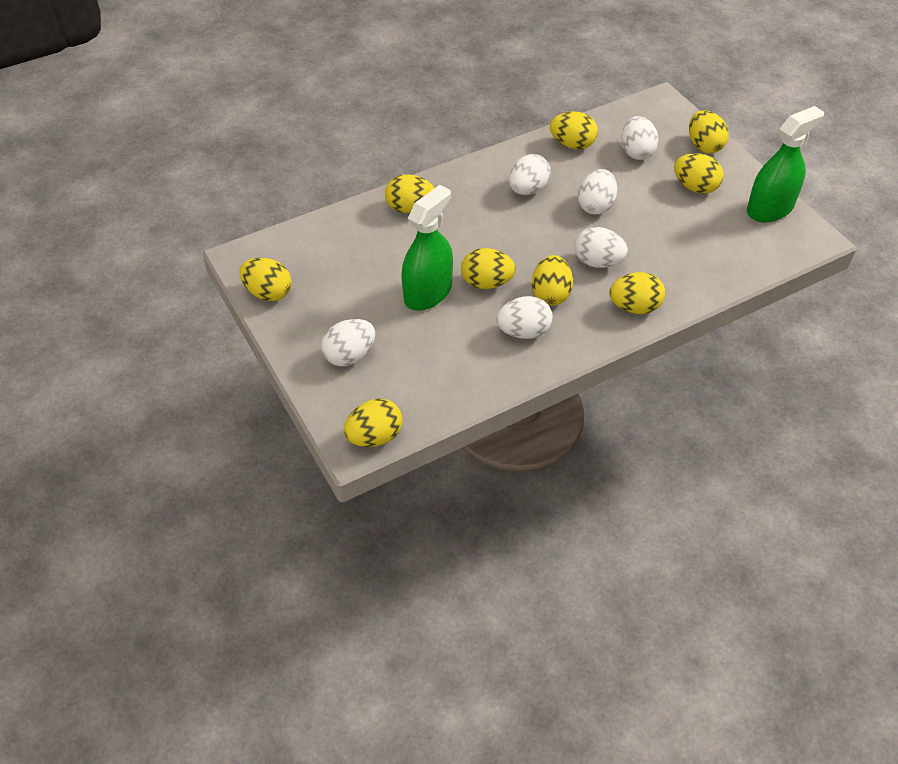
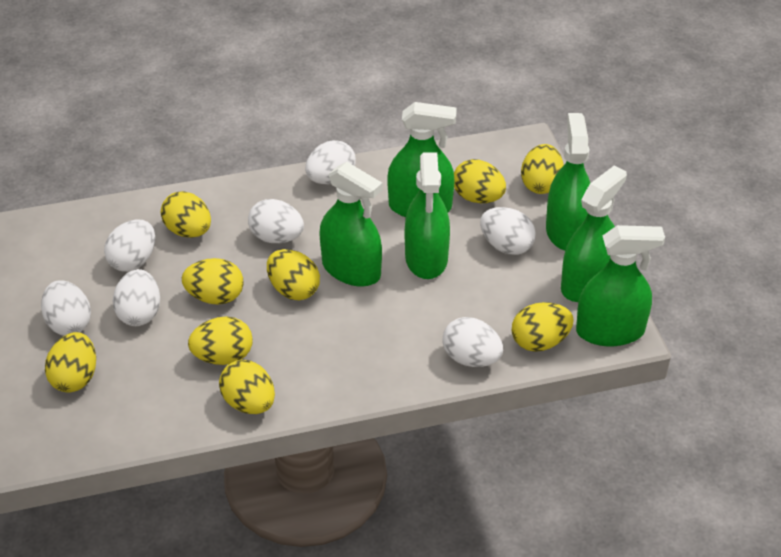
green spray bottle: [401,185,453,311] [747,106,824,222] = 2 -> [319,162,382,287] [387,102,457,217] [405,152,450,279] [546,113,590,251] [561,165,627,302] [576,225,665,346] = 6
white egg: [321,319,375,366] [496,296,553,339] [509,154,551,195] [574,227,628,268] [578,169,617,214] [621,116,659,160] = 6 -> [41,280,91,336] [104,220,155,272] [112,269,160,326] [248,199,304,243] [305,140,356,184] [442,317,503,367] [480,207,536,255] = 7

